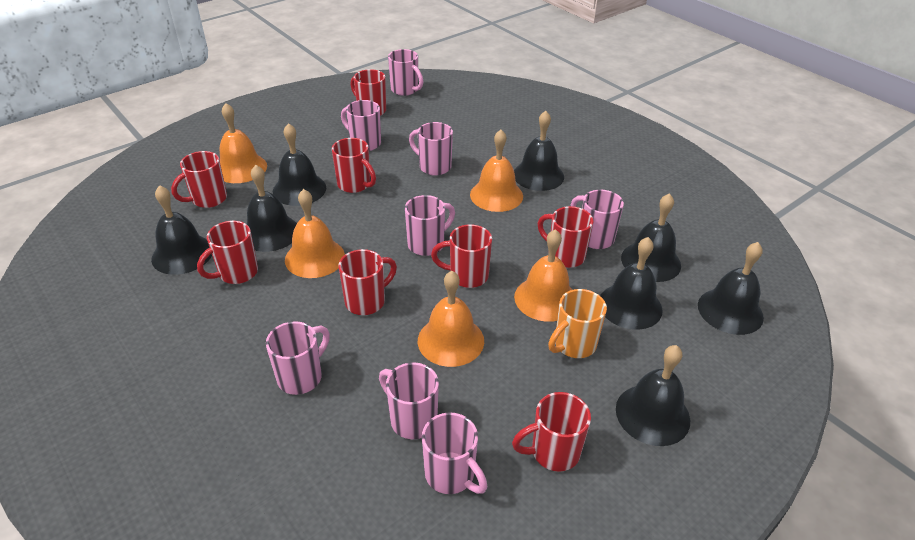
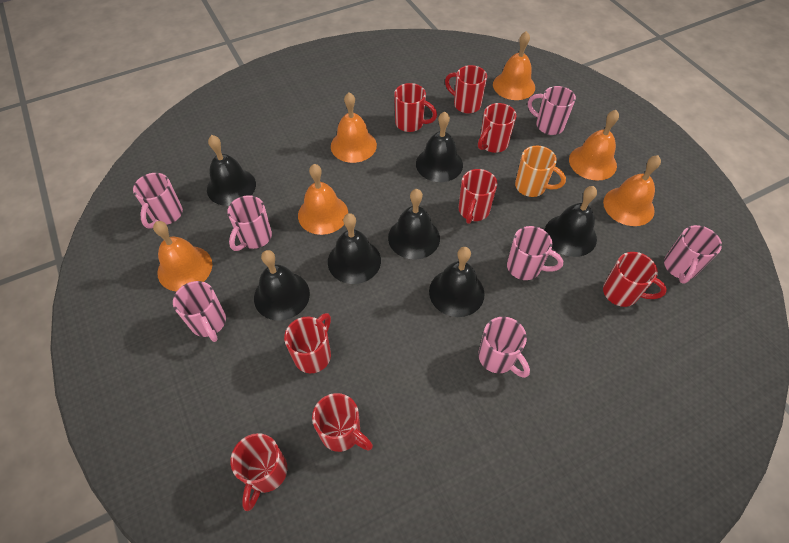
black bell: [151,185,212,275] [247,165,297,252] [273,123,326,206] [514,111,564,191] [600,237,663,330] [616,345,690,446] [621,193,681,282] [698,242,764,335] = 8 -> [207,135,256,206] [254,250,310,321] [328,213,381,284] [388,189,440,260] [416,112,463,182] [429,247,485,317] [545,186,597,257] = 7
orange bell: [220,103,267,183] [285,189,345,278] [418,271,484,367] [470,130,523,212] [514,229,572,322] = 5 -> [153,221,212,291] [298,164,348,235] [331,92,377,163] [493,31,535,100] [569,110,619,180] [603,155,661,226] = 6
pink mug: [266,321,330,395] [341,100,381,151] [379,362,439,439] [388,49,423,96] [405,195,455,256] [409,122,453,176] [422,413,487,494] [571,190,624,249] = 8 -> [133,173,183,228] [173,281,226,342] [227,195,272,251] [478,317,530,378] [507,226,563,280] [528,86,576,135] [664,225,722,284] = 7

